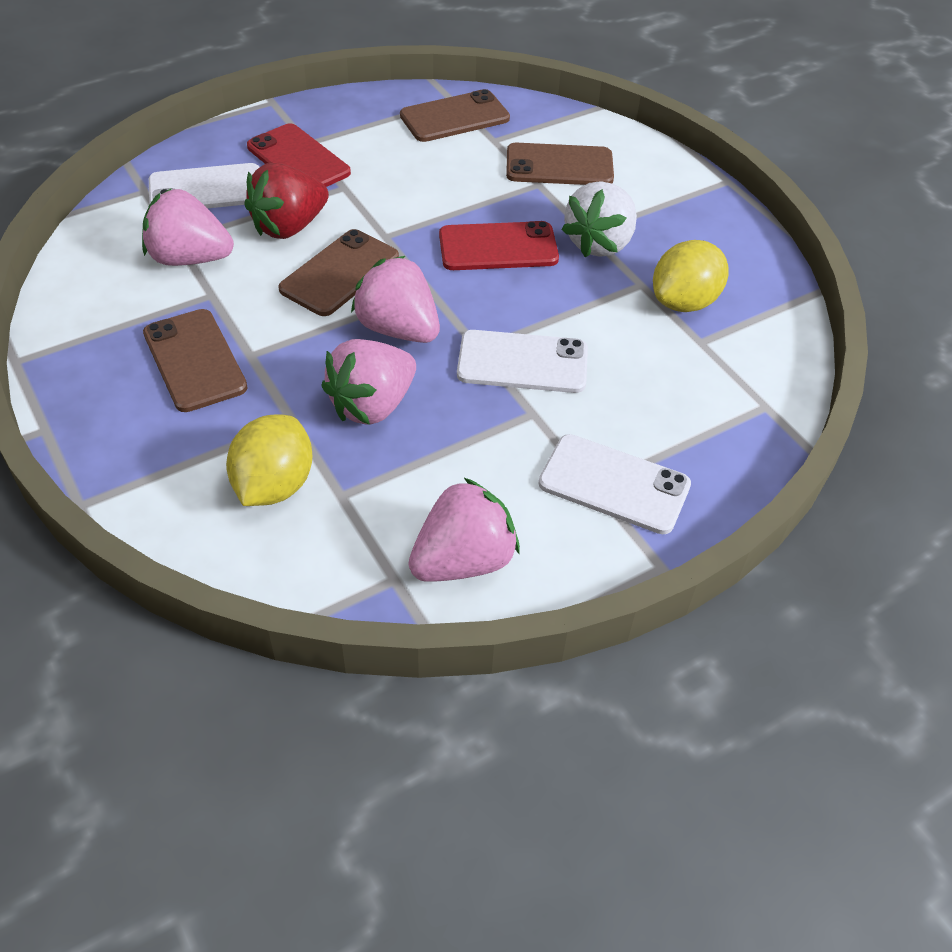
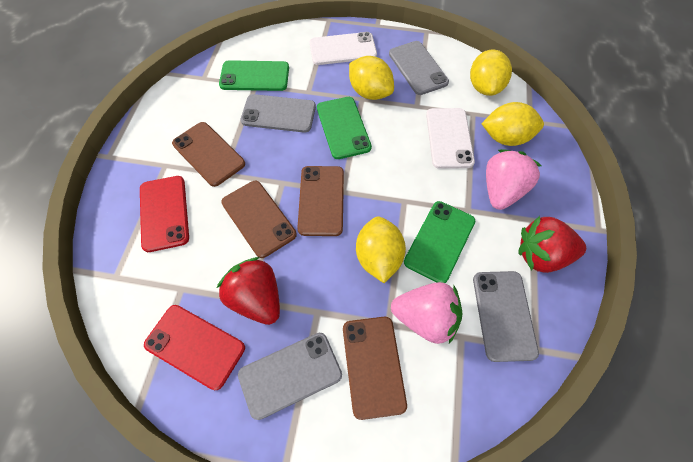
green phone: none = 0 -> [219,60,289,91] [317,97,372,159] [404,201,475,283] = 3
grey phone: none = 0 -> [238,333,342,420] [240,94,316,133] [389,41,449,95] [473,271,539,362] = 4
pink strawberry: [142,189,234,266] [322,339,416,425] [351,256,440,343] [408,478,520,582] = 4 -> [391,282,462,344] [486,149,541,210] = 2
red strawberry: [244,163,329,239] = 1 -> [217,257,280,325] [518,216,586,273] = 2
white phone: [149,163,260,208] [457,330,588,393] [539,434,691,534] = 3 -> [310,32,377,65] [426,108,475,169] = 2
white strawberry: [561,181,637,257] = 1 -> none = 0
yellow lemon: [226,414,312,506] [653,240,729,312] = 2 -> [349,56,394,100] [356,217,406,283] [470,49,512,96] [481,102,544,146] = 4

